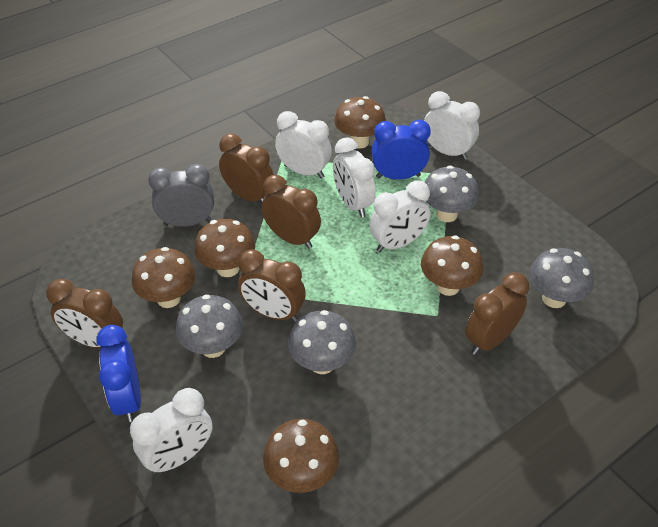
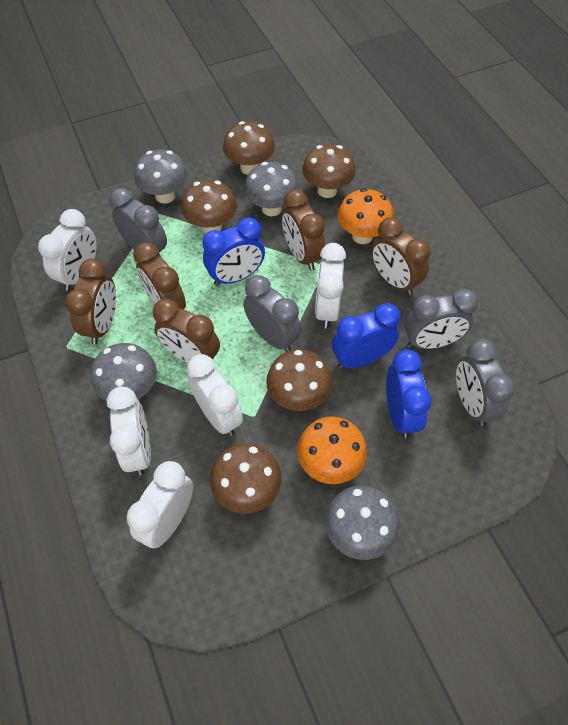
blue clock: [96,325,141,422] [372,120,431,180] = 2 -> [203,217,265,286] [332,303,400,369] [386,349,432,438] = 3
grey clock: [148,164,214,227] = 1 -> [110,188,167,257] [243,275,302,352] [404,289,478,349] [456,339,514,426] = 4
orange mushroom: none = 0 -> [297,416,367,484] [338,188,394,244] = 2

